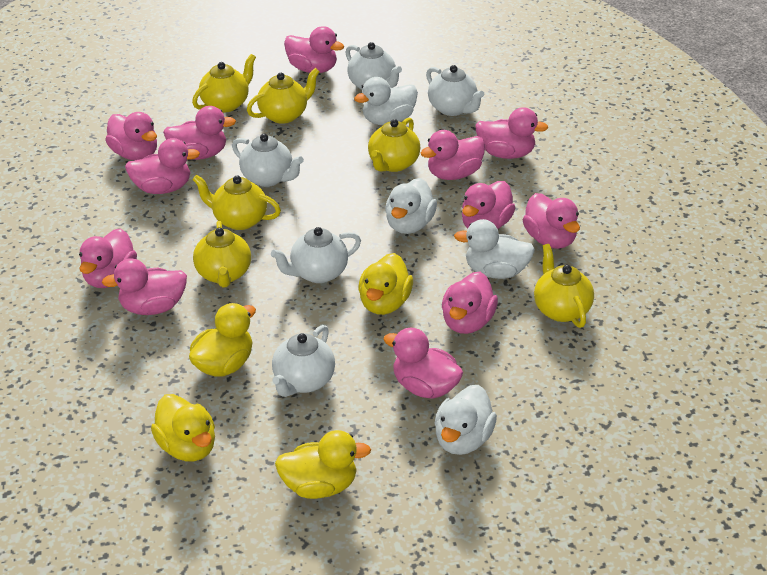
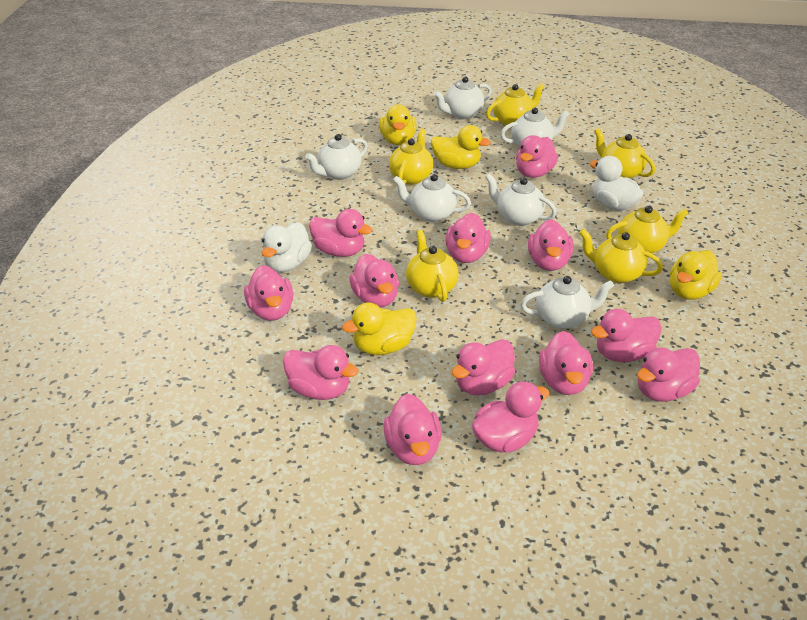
pink duck: [79,228,137,288] [102,258,187,315] [105,112,157,160] [125,138,200,194] [163,106,236,160] [284,26,344,73] [383,328,463,399] [421,130,485,180] [442,272,498,334] [462,181,515,229] [475,107,548,159] [523,193,580,249] = 12 -> [244,265,293,321] [283,345,359,400] [309,209,373,257] [349,254,399,308] [384,394,442,465] [445,213,491,263] [452,339,515,396] [472,381,549,453] [516,135,558,178] [528,219,573,271] [539,331,593,395] [591,309,662,362] [637,347,700,402] = 13
white duck: [354,77,418,125] [385,178,437,234] [434,385,497,455] [454,219,535,279] = 4 -> [261,222,312,272] [590,156,644,211] = 2
white teapot: [232,134,304,187] [271,227,361,283] [272,325,335,397] [345,42,402,90] [426,65,484,116] = 5 -> [305,134,368,180] [393,174,471,222] [434,77,492,119] [485,173,557,226] [500,108,569,147] [521,276,614,329] = 6

